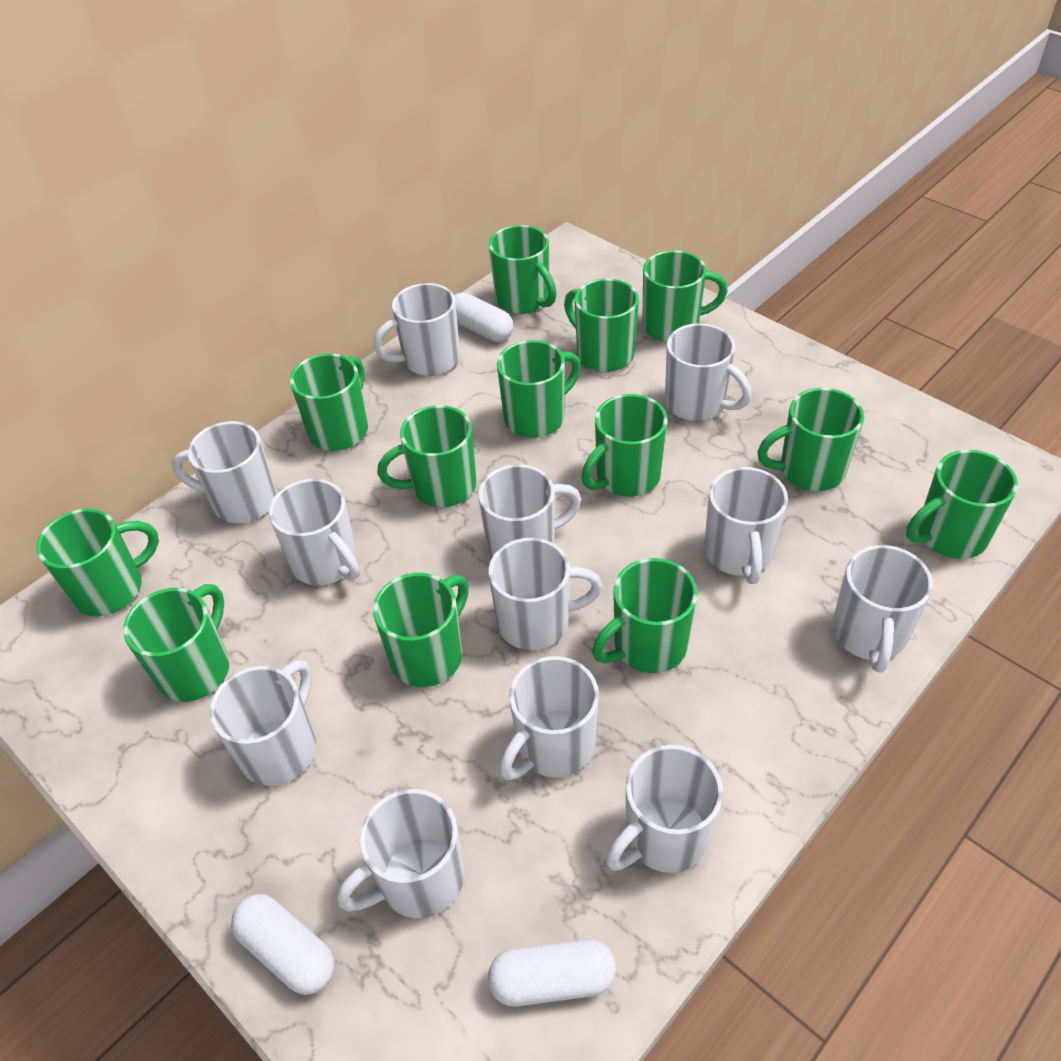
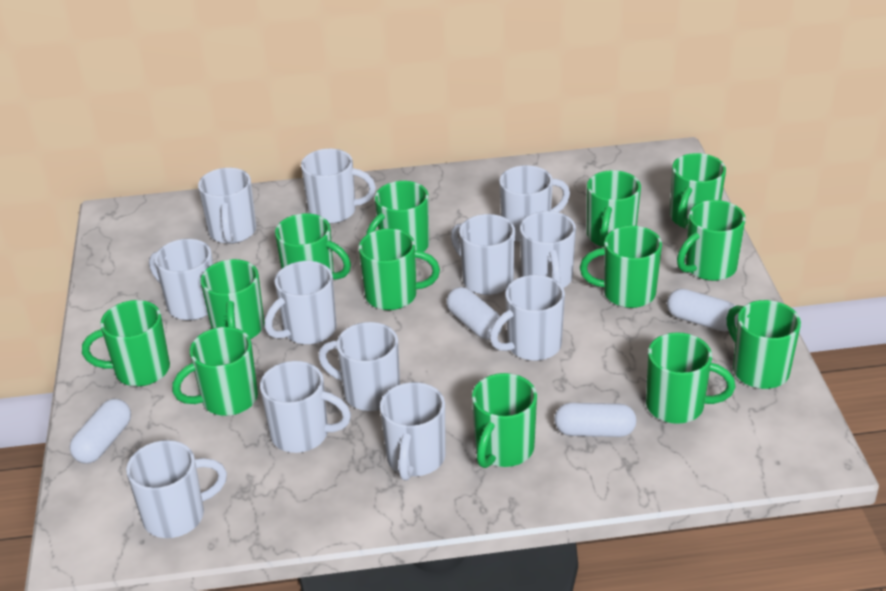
white capsule: [231,894,335,995] [454,292,514,342] [488,939,616,1007] = 3 -> [70,399,131,464] [446,287,502,339] [554,403,637,437] [667,289,738,332] = 4

